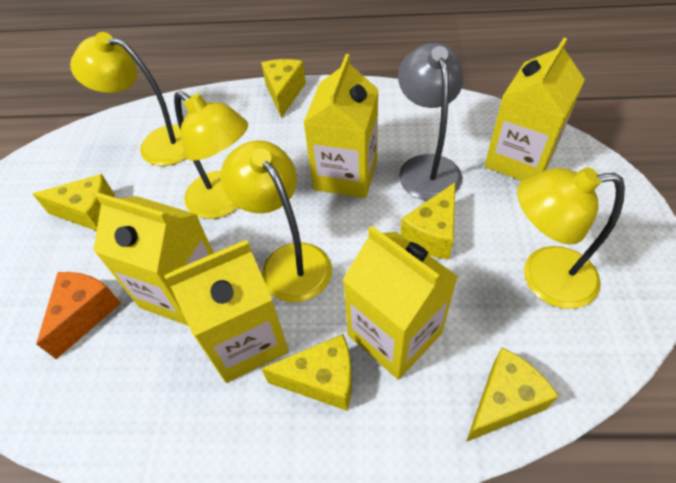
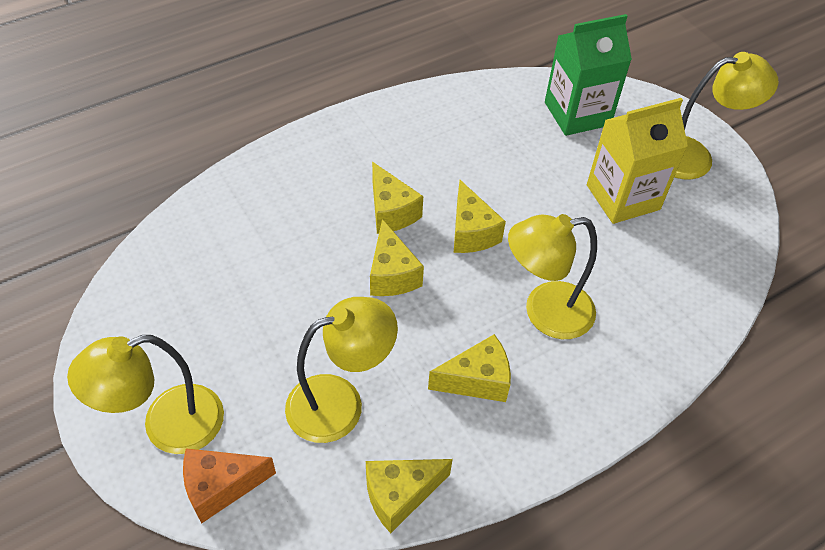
green carton: none = 0 -> [545,14,632,136] = 1
grey lamp: [398,43,464,201] = 1 -> none = 0
yellow carton: [93,193,213,326] [164,240,289,383] [303,54,379,198] [343,225,458,379] [484,38,585,181] = 5 -> [587,98,688,224] = 1

